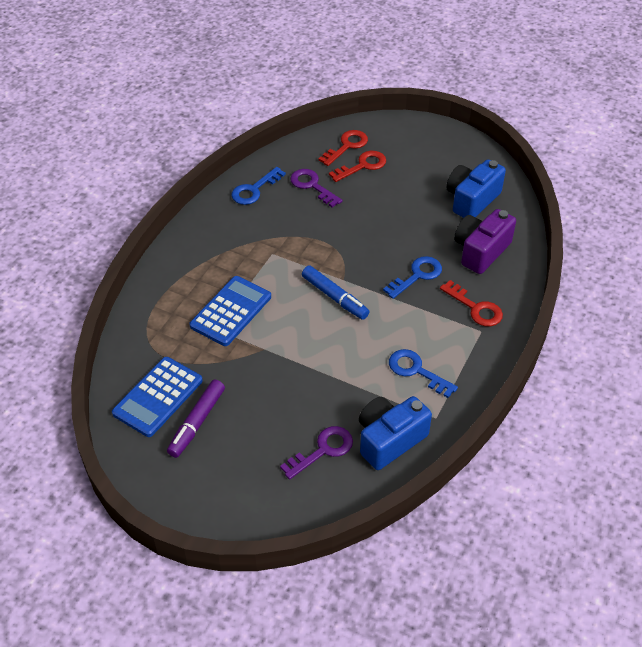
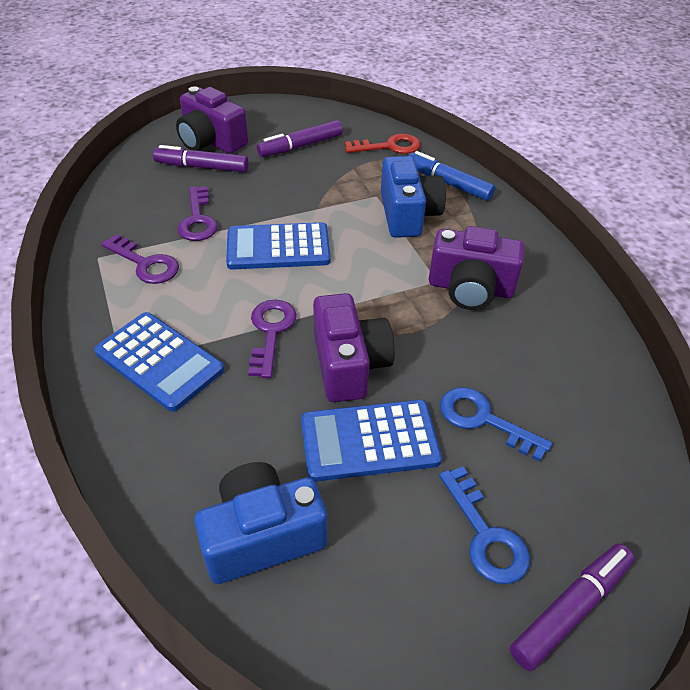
blue calculator: [112,357,203,437] [190,276,271,346] = 2 -> [94,312,224,412] [226,222,331,270] [301,400,442,482] = 3
blue key: [231,167,286,205] [383,256,442,299] [389,349,458,398] = 3 -> [439,466,530,584] [440,387,552,461] = 2
purple camera: [454,209,516,274] = 1 -> [176,86,248,154] [313,293,395,402] [429,226,524,310] = 3
purple key: [280,426,353,480] [290,169,343,207] = 2 -> [101,234,179,284] [178,186,218,241] [248,300,296,378] = 3
purple marker: [167,380,225,458] = 1 -> [153,145,249,172] [257,120,343,157] [510,544,635,671] = 3
red key: [319,130,368,166] [329,151,386,182] [440,280,503,327] = 3 -> [345,134,421,154] = 1

